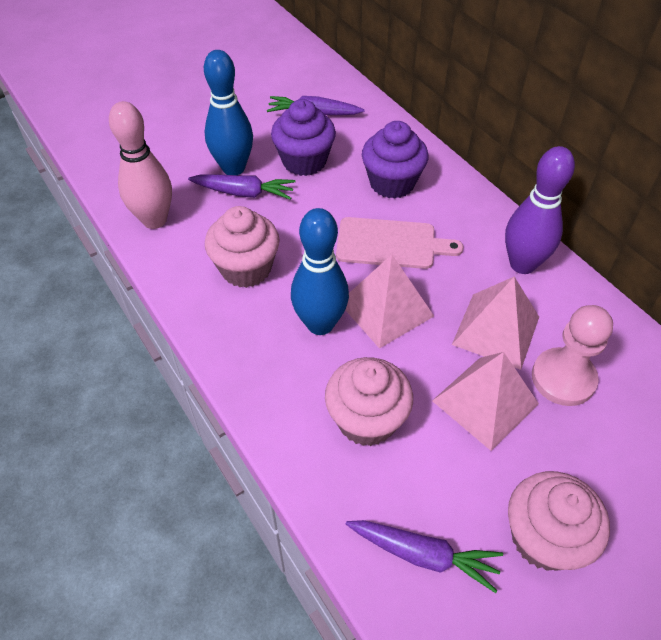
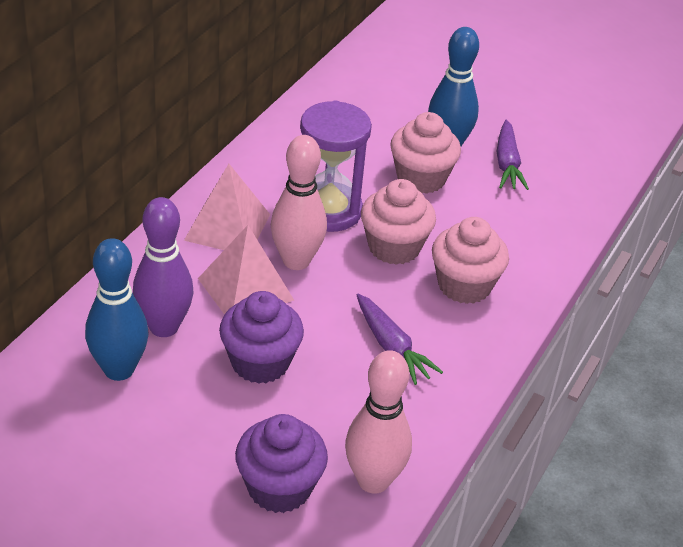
pink bowling pin: [109,101,172,229] = 1 -> [271,135,327,270] [345,350,412,494] = 2
pink cutting board: [336,217,464,269] = 1 -> none = 0
pink pawn: [532,305,613,406] = 1 -> none = 0
pink pyramid: [346,255,434,349] [432,352,539,451] [452,277,539,370] = 3 -> [184,164,270,250] [198,225,294,315] = 2
purple carrot: [188,175,295,200] [267,96,365,115] [346,520,503,593] = 3 -> [357,294,443,385] [496,120,529,190] = 2
purple hourglass: none = 0 -> [300,101,372,232] = 1

